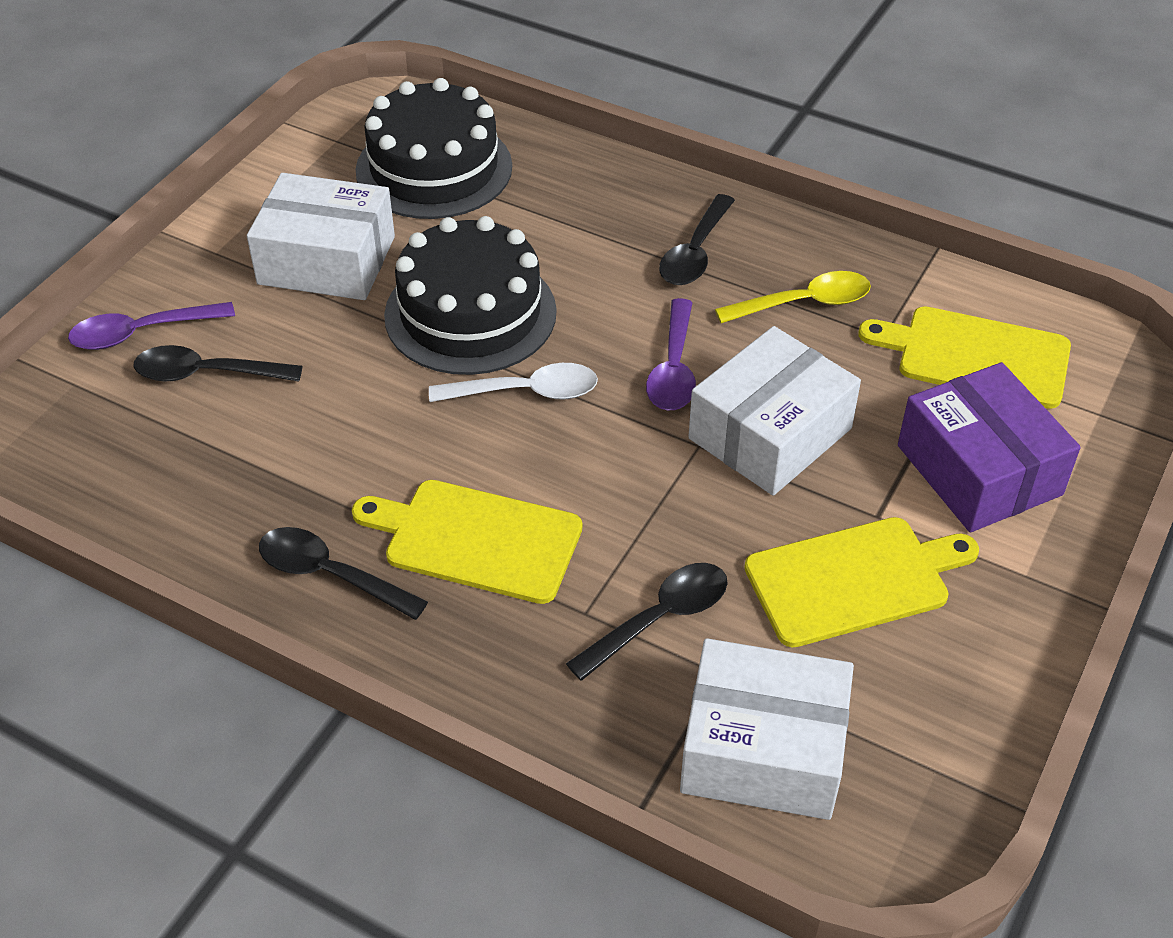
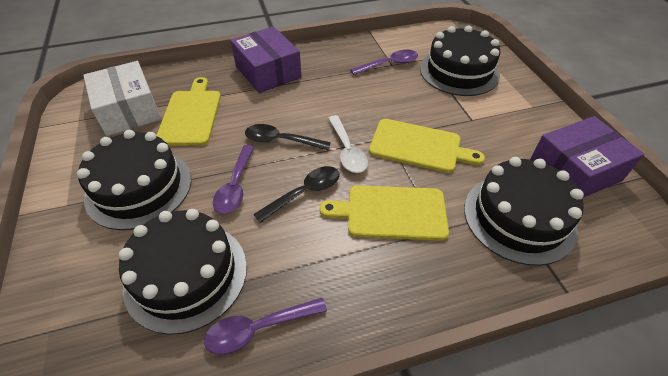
black cake: [356,78,512,219] [384,216,557,375] = 2 -> [77,130,191,230] [119,209,247,335] [420,26,500,96] [464,157,584,266] = 4
black spoon: [134,345,303,382] [259,527,428,620] [566,563,728,681] [659,194,735,285] = 4 -> [245,124,331,150] [253,166,340,223] = 2
purple box: [898,362,1081,532] = 1 -> [231,26,302,93] [530,116,644,198] = 2
purple spoon: [68,302,235,350] [646,298,696,411] = 2 -> [204,298,327,354] [213,145,254,214] [350,49,418,75] = 3
white box: [247,173,395,300] [680,638,854,820] [688,326,861,496] = 3 -> [83,61,161,136] = 1
yellow spoon: [715,271,871,323] = 1 -> none = 0

